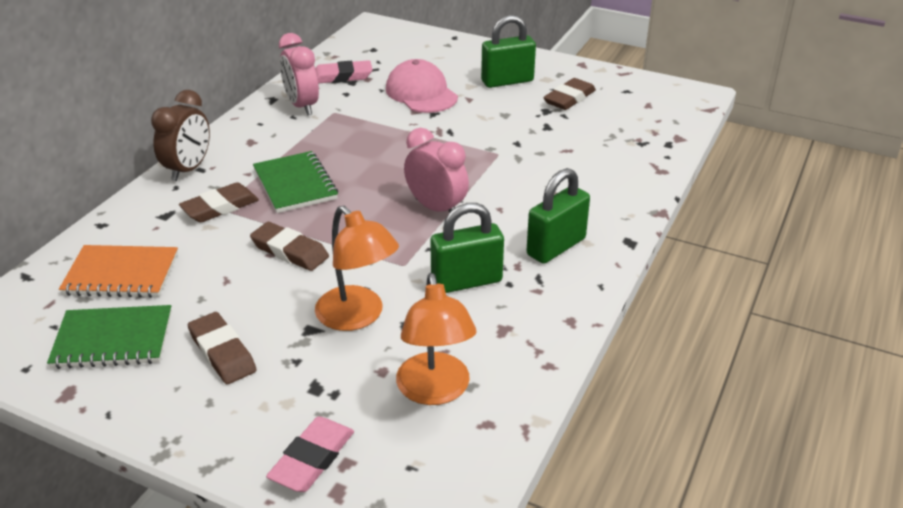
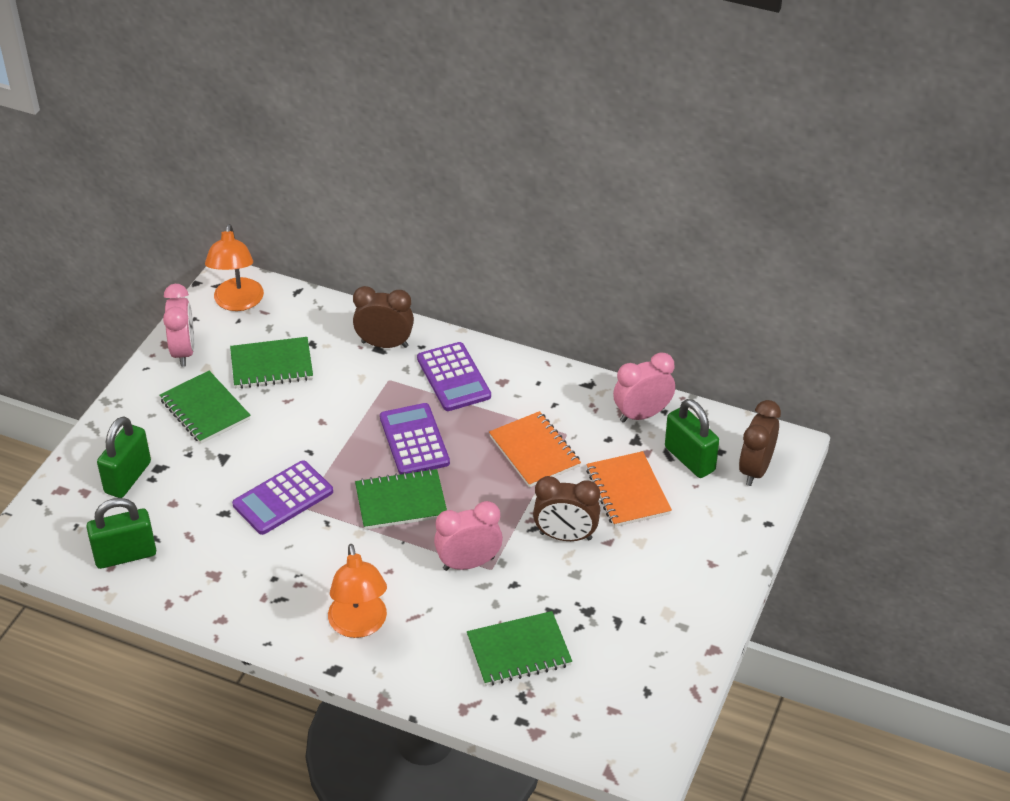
brown clock: [151,90,210,181] = 1 -> [353,286,414,348] [533,476,600,541] [739,400,781,486] = 3
brown eraser: [179,182,259,222] [188,312,257,384] [250,222,329,271] [543,78,596,110] = 4 -> none = 0
green notebook: [47,305,172,369] [253,151,338,213] = 2 -> [160,371,250,444] [230,337,313,389] [355,468,447,530] [467,611,572,686] = 4
orange notebook: [59,245,178,298] = 1 -> [489,411,581,487] [586,451,672,527] = 2
pink cap: [386,59,458,113] = 1 -> none = 0
pink clock: [279,33,319,115] [404,128,469,212] = 2 -> [163,284,194,367] [434,501,503,571] [613,352,675,423] = 3
pink eraser: [266,417,354,492] [315,60,373,84] = 2 -> none = 0
purple calculator: none = 0 -> [232,460,333,535] [380,403,450,474] [417,342,491,411] = 3

